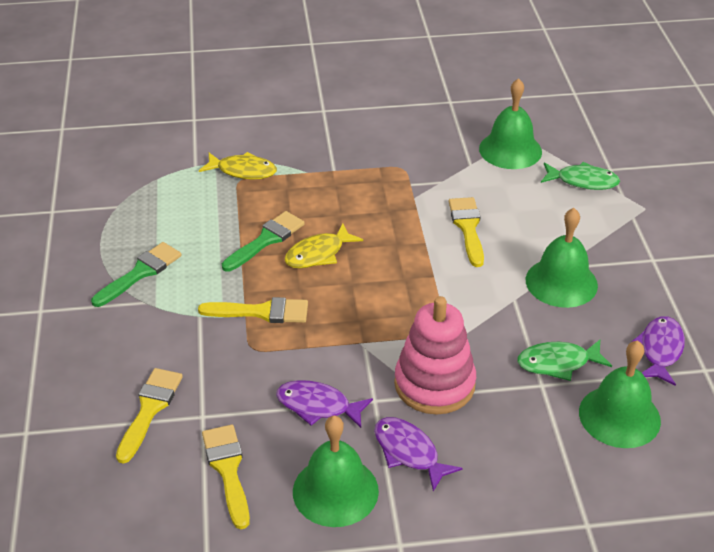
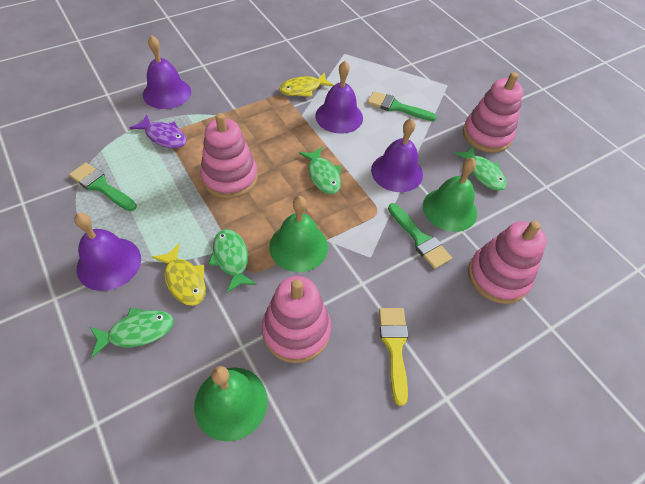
green bell: [293,415,379,527] [479,78,542,169] [526,208,598,308] [579,340,661,448] = 4 -> [194,366,268,441] [269,196,328,272] [423,158,477,232] = 3
green brush: [91,242,182,307] [222,211,305,272] = 2 -> [69,163,137,211] [367,91,437,121] [388,203,452,269] = 3
green fish: [517,340,612,381] [541,162,620,190] = 2 -> [90,308,174,358] [209,229,256,293] [299,147,341,194] [454,145,507,191] = 4
pink stacking toy: [394,296,476,414] = 1 -> [200,113,258,199] [262,276,331,363] [463,72,524,153] [468,221,547,304] = 4
purple bell: none = 0 -> [74,213,141,291] [143,35,191,109] [315,61,363,134] [371,118,423,192] = 4
purple fish: [276,380,373,428] [374,417,462,492] [632,316,685,386] = 3 -> [130,114,186,148] = 1
yellow brush: [116,368,183,464] [198,297,308,323] [202,425,250,529] [449,197,484,267] = 4 -> [379,308,408,406] = 1

